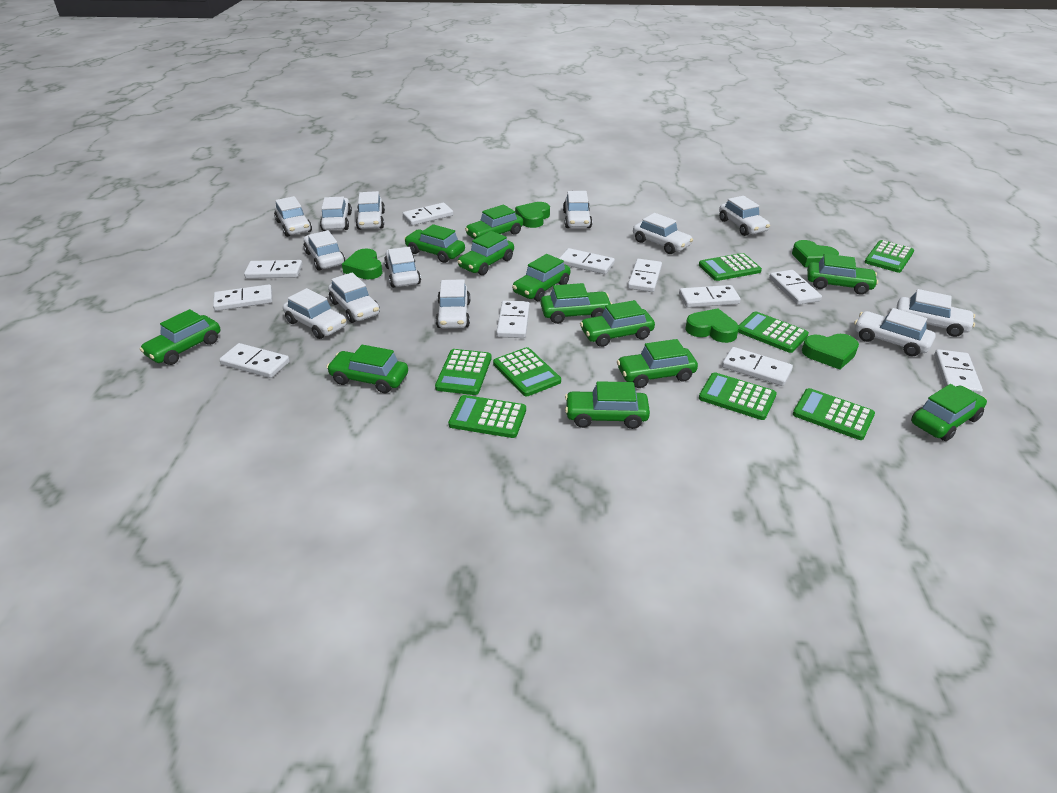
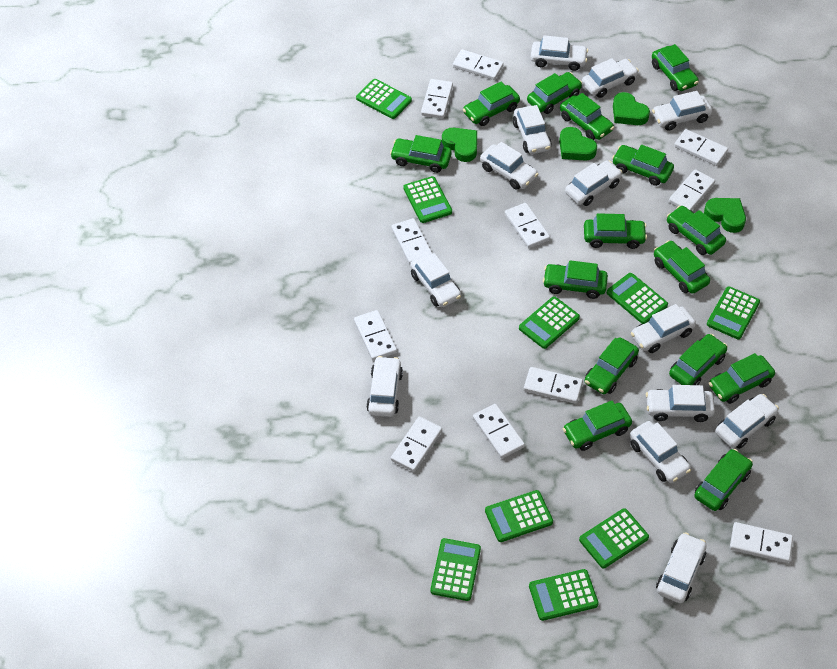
green calculator: [435,349,492,395] [448,395,526,438] [493,347,561,396] [699,253,762,281] [699,372,777,420] [738,311,809,353] [793,388,875,440] [865,240,914,273] = 8 -> [356,79,412,119] [403,176,452,223] [430,538,481,601] [485,490,553,542] [519,296,580,349] [529,569,599,621] [579,508,649,568] [607,273,668,324] [707,286,760,339] = 9
green car: [140,309,220,365] [326,345,408,393] [404,224,465,263] [457,231,514,275] [465,204,523,239] [512,254,570,301] [541,283,612,324] [565,381,650,429] [580,300,655,347] [617,339,698,388] [807,254,878,295] [911,384,987,441] = 12 -> [390,135,452,173] [463,82,520,126] [527,72,582,114] [543,260,608,299] [560,93,614,140] [563,401,632,451] [584,213,647,249] [585,337,639,394] [612,145,674,186] [652,44,699,91] [654,240,710,294] [667,205,726,255] [669,334,728,385] [694,449,753,511] [709,353,775,404] = 15
green heart: [342,248,382,279] [515,202,550,228] [685,308,739,343] [792,240,839,267] [802,334,859,369] = 5 -> [442,128,477,162] [559,127,597,161] [613,92,650,125] [704,198,746,233] = 4

